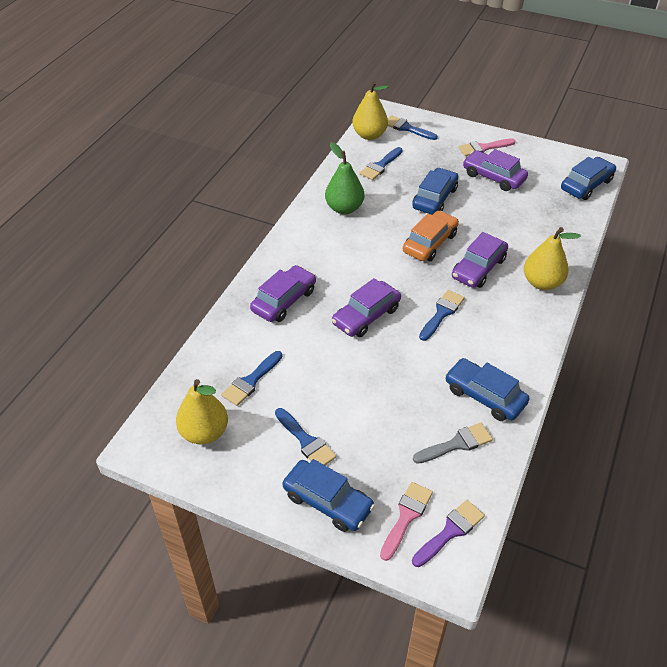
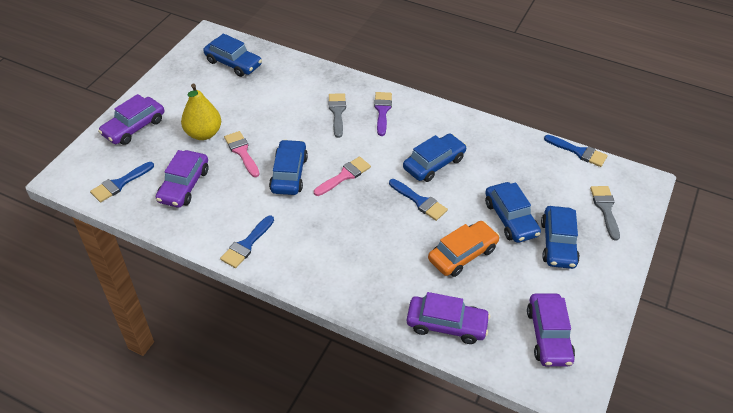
blue brush: [221,351,282,406] [275,408,336,465] [360,147,403,180] [388,115,438,140] [419,290,465,341] = 5 -> [90,162,154,202] [220,215,274,268] [389,179,448,221] [544,135,608,167] = 4
blue car: [283,459,375,532] [412,168,458,215] [445,358,529,421] [561,157,616,200] = 4 -> [203,33,262,77] [269,139,308,195] [403,134,467,182] [485,182,541,243] [541,206,580,269] = 5
green pear: [325,142,364,214] = 1 -> none = 0
grey brush: [413,423,493,464] = 1 -> [329,93,346,138] [590,186,620,241] = 2
yellow pear: [176,379,228,445] [352,81,389,140] [524,227,581,290] = 3 -> [181,84,221,140] = 1

